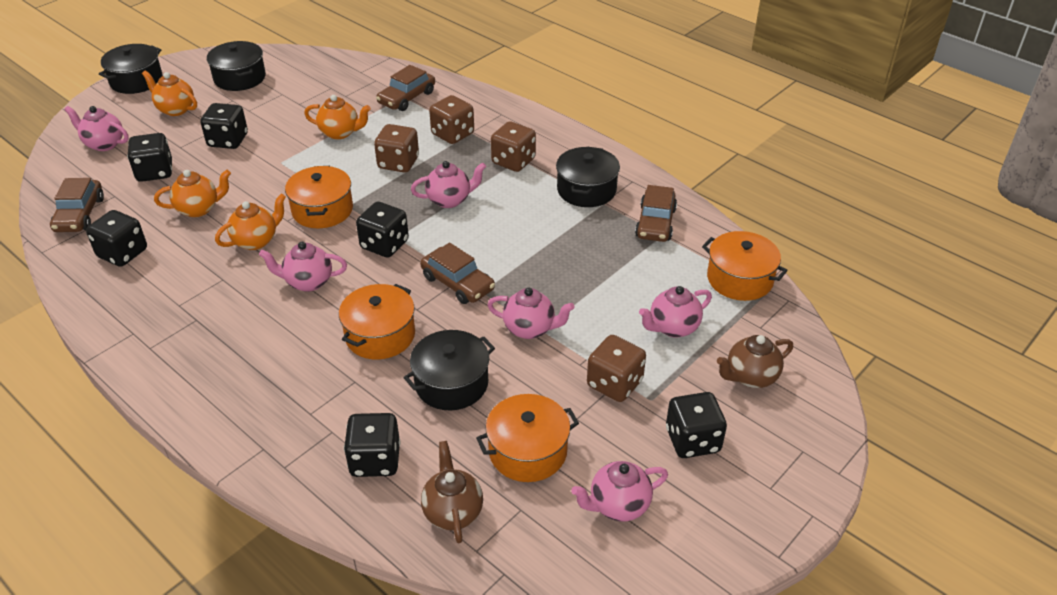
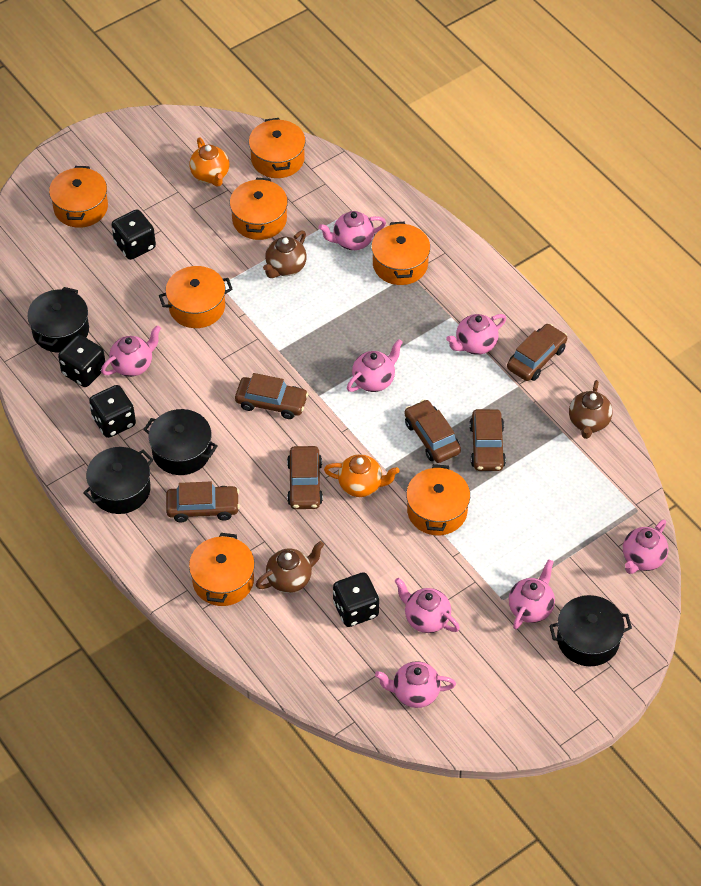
black dice: [86,210,147,267] [127,133,172,182] [200,103,248,149] [344,413,400,477] [356,202,409,258] [666,392,727,458] = 6 -> [58,335,105,387] [89,385,136,438] [112,209,156,260] [333,572,379,627] = 4
brown car: [50,178,104,232] [376,65,435,111] [420,243,495,304] [635,185,677,242] = 4 -> [166,481,240,522] [235,373,309,419] [287,446,323,509] [404,399,461,463] [469,409,506,471] [507,324,567,381] = 6
brown dice: [374,124,419,173] [429,95,474,144] [491,121,536,172] [587,335,646,402] = 4 -> none = 0
brown teapot: [421,441,483,543] [717,335,793,388] = 2 -> [256,541,324,593] [263,231,307,278] [569,380,613,439] = 3
orange pot: [285,166,353,228] [339,284,415,359] [476,394,579,482] [702,231,788,301] = 4 -> [49,166,108,228] [159,266,233,328] [189,533,255,606] [230,178,288,240] [249,118,306,178] [371,222,430,285] [406,464,470,535] = 7
orange teapot: [142,70,197,116] [154,170,231,217] [215,194,286,250] [304,95,371,139] = 4 -> [190,138,229,187] [324,454,400,497] = 2
pink teapot: [64,106,129,151] [259,242,347,292] [411,161,486,208] [488,288,575,339] [571,461,668,522] [639,286,712,338] = 6 -> [101,325,161,377] [318,211,386,250] [347,339,403,392] [375,661,456,708] [395,578,460,633] [446,314,506,355] [509,559,555,630] [623,520,669,574] = 8

